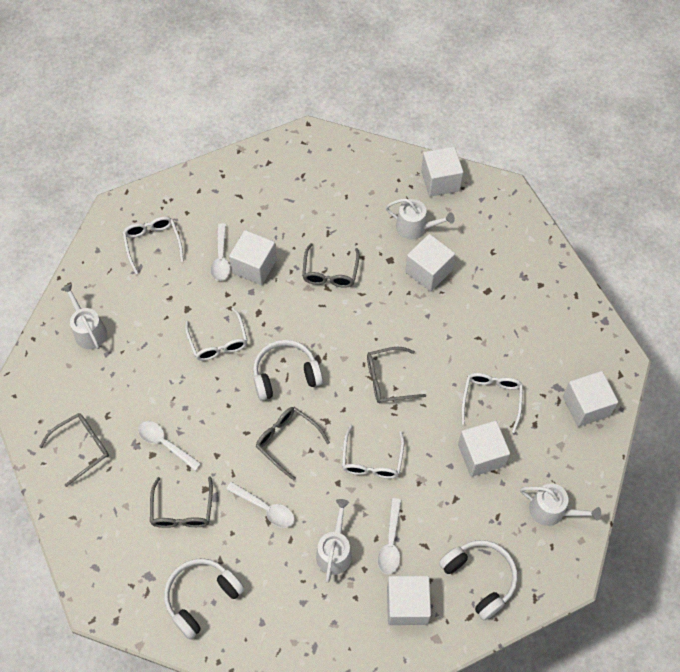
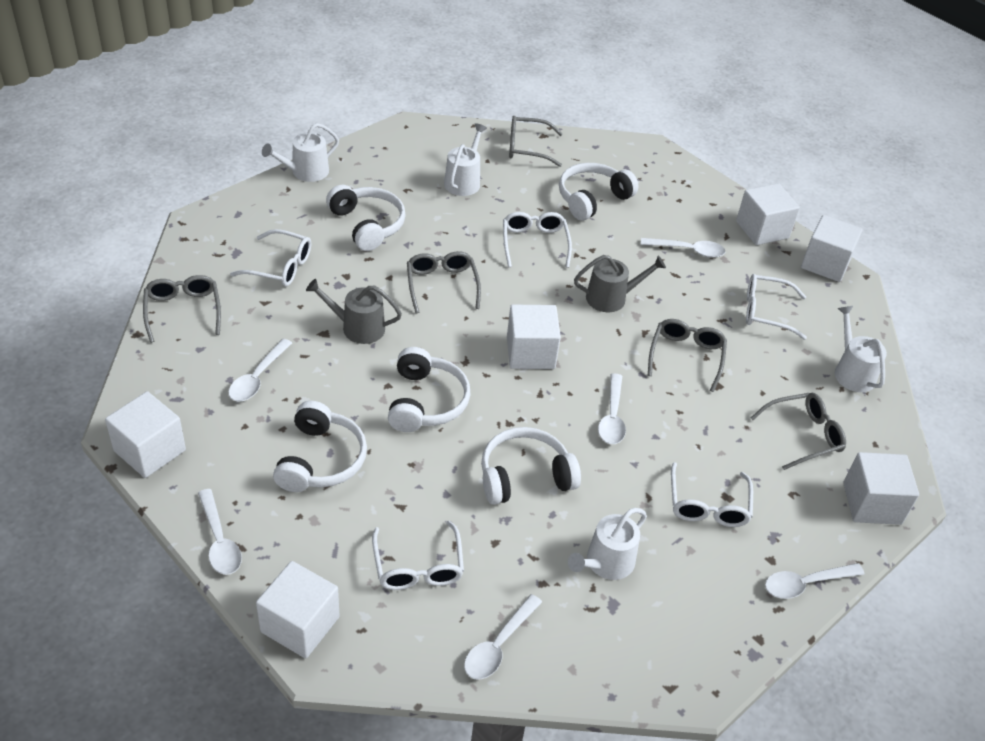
grey watering can: none = 0 -> [306,279,402,344] [574,255,666,312] = 2
white glasses: [123,217,184,274] [185,308,248,361] [342,425,404,479] [461,373,523,433] = 4 -> [230,229,311,286] [372,521,464,590] [503,212,572,268] [671,462,753,527] [746,274,807,340] = 5
white headphones: [164,558,245,639] [253,340,323,401] [439,540,518,620] = 3 -> [273,401,367,492] [326,185,406,251] [388,347,471,432] [481,427,581,505] [559,163,639,221] = 5
white spoon: [138,421,201,471] [211,223,230,281] [226,481,294,528] [378,498,401,574] = 4 -> [198,489,242,575] [228,339,292,402] [464,594,542,679] [598,373,626,444] [641,238,726,258] [765,563,865,599] = 6

